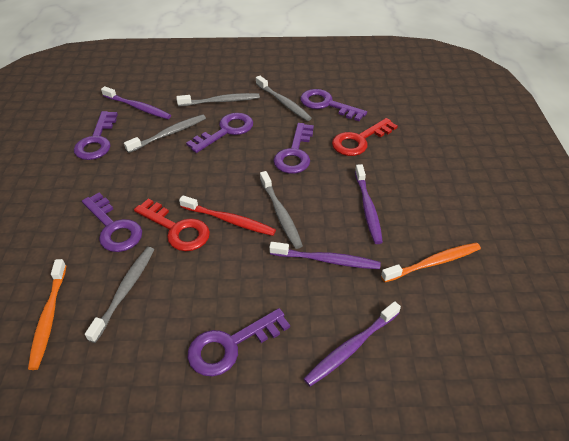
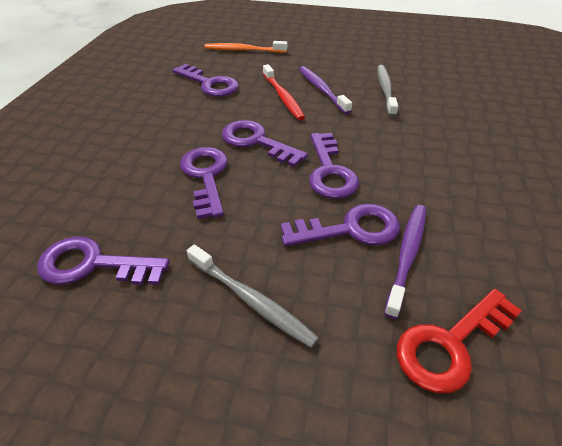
grey toothbrush: [85,247,154,343] [124,114,206,153] [176,93,260,107] [256,76,312,121] [260,171,303,249] = 5 -> [187,244,319,348] [377,65,398,117] = 2
orange toothbrush: [28,259,66,370] [381,242,481,282] = 2 -> [204,41,287,53] = 1
purple toothbrush: [101,86,171,119] [269,242,381,269] [304,301,401,387] [355,164,383,244] = 4 -> [299,66,352,114] [384,205,426,319] = 2
red key: [134,199,210,251] [332,118,398,156] = 2 -> [397,289,522,393] = 1

